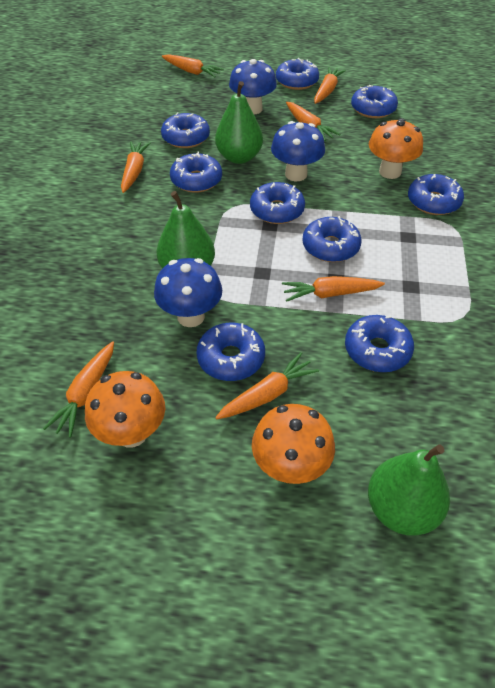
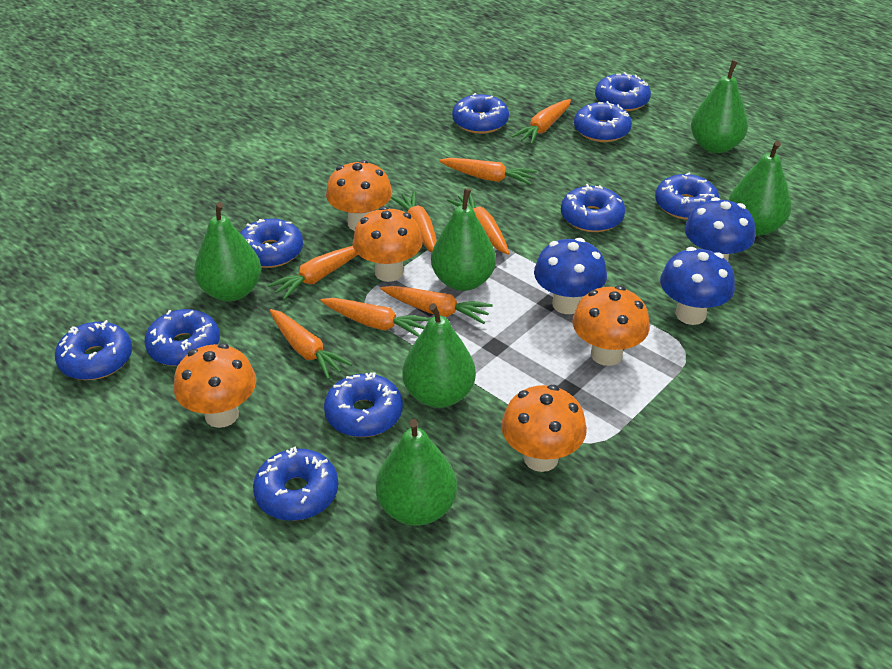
blue donut: [161,112,210,148] [170,152,222,193] [197,323,265,381] [250,182,305,224] [276,58,319,90] [302,216,361,262] [345,315,414,372] [351,85,398,118] [408,174,464,215] = 9 -> [55,320,132,380] [144,309,220,366] [240,218,303,268] [253,447,338,521] [324,372,403,437] [452,93,509,134] [561,184,625,232] [574,101,632,142] [595,72,651,111] [655,172,720,220] = 10
green pear: [156,191,215,269] [215,81,263,164] [368,445,450,536] = 3 -> [194,202,261,301] [376,419,457,526] [402,303,476,408] [431,188,496,291] [691,60,748,153] [729,141,792,236] = 6
orange carrot: [43,341,114,438] [121,141,151,193] [162,54,224,77] [215,352,319,419] [282,276,385,302] [286,102,340,141] [314,67,346,104] = 7 -> [267,246,358,300] [270,309,353,380] [320,298,431,337] [381,286,493,324] [391,191,437,253] [439,158,537,185] [447,193,509,255] [512,99,571,144] = 8
orange mushroom: [85,371,165,448] [252,404,335,484] [369,118,423,179] = 3 -> [174,343,256,428] [326,160,392,231] [352,206,423,282] [501,385,587,472] [572,286,650,366] = 5

